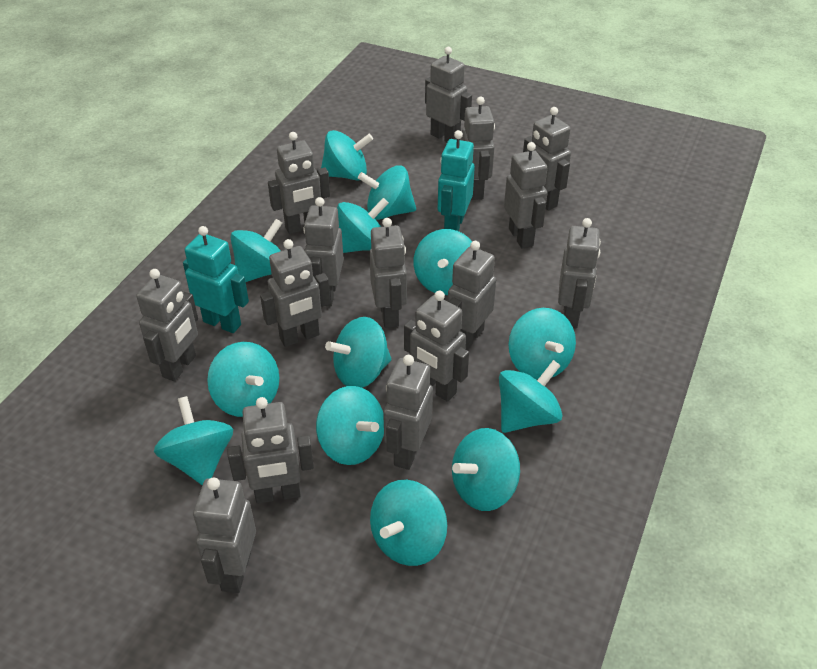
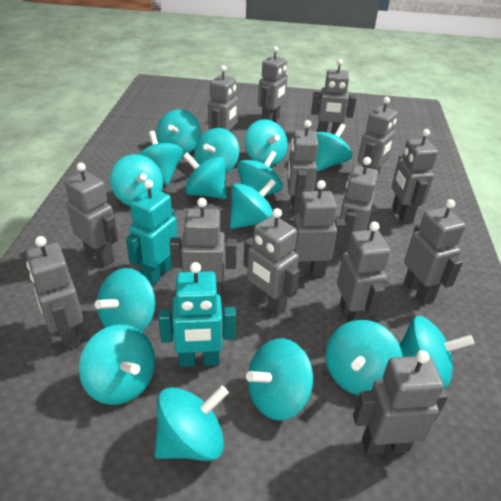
turquoise spinning top: [154,396,233,485] [207,342,280,417] [231,219,282,282] [316,386,384,465] [321,130,373,180] [325,317,391,388] [337,198,389,253] [358,165,416,220] [370,480,447,566] [413,229,472,295] [452,428,520,511] [499,360,562,433] [508,308,576,379] = 13 -> [79,325,155,405] [95,268,156,332] [110,154,163,206] [139,131,183,185] [155,386,229,461] [156,110,201,155] [183,152,227,199] [194,128,239,174] [230,179,276,229] [237,150,283,196] [245,119,288,166] [246,338,313,420] [316,124,352,171] [326,320,403,396] [399,316,474,389] = 15

